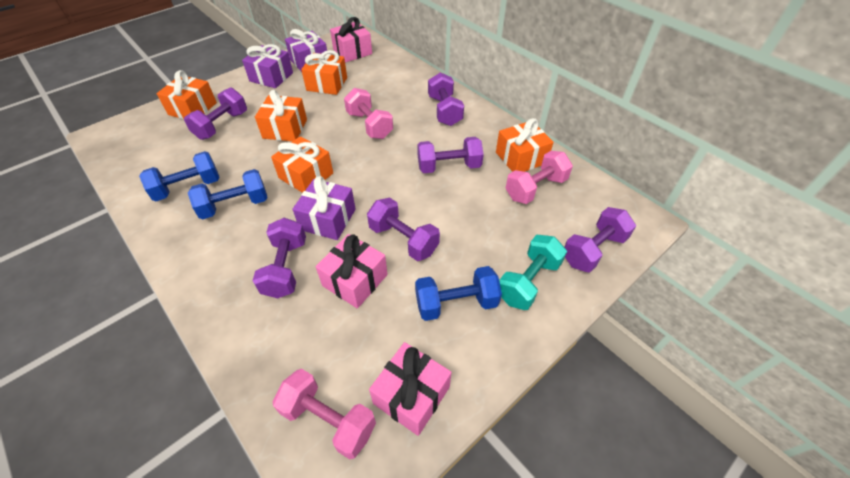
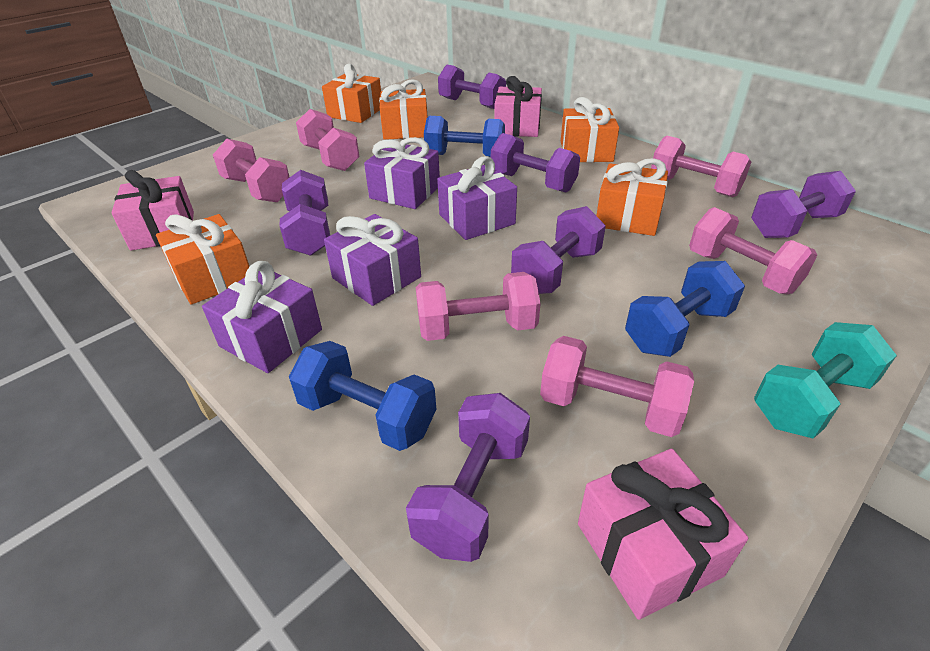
pink dumbbell: [273,369,376,459] [344,88,393,139] [506,151,573,204] = 3 -> [213,139,290,202] [296,109,360,171] [416,272,541,341] [540,336,694,437] [651,136,751,197] [689,207,817,294] = 6
purple gift: [242,44,293,88] [285,29,327,72] [292,176,356,240] = 3 -> [202,261,322,373] [324,214,421,306] [364,137,440,209] [437,156,517,240] = 4

